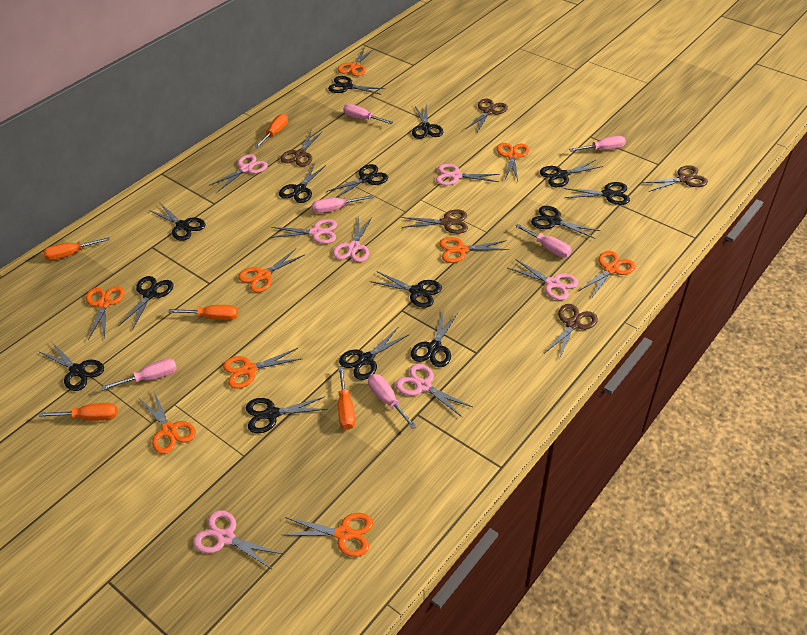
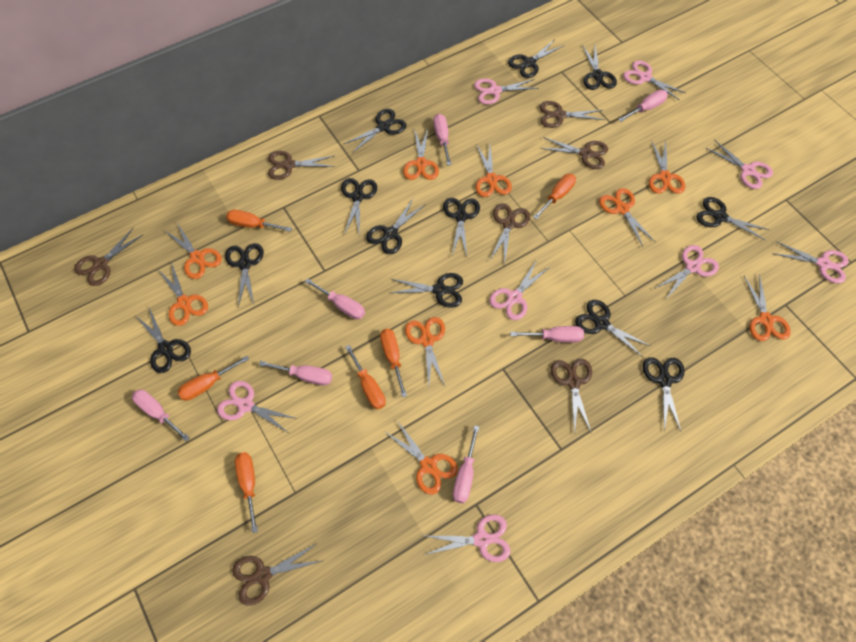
black scissors: [38,341,104,391] [118,276,173,330] [149,203,206,241] [246,397,328,433] [279,163,326,203] [327,164,388,198] [328,76,385,95] [339,327,410,380] [370,271,442,308] [411,309,458,367] [412,103,443,139] [531,206,600,239] [540,160,603,187] [563,182,630,205] = 14 -> [136,308,191,373] [225,243,264,307] [341,178,377,235] [344,109,407,153] [366,198,424,254] [390,273,463,308] [443,198,480,256] [508,39,563,78] [575,300,651,357] [582,45,617,90] [643,358,685,431] [696,197,770,241] = 12
brown scissors: [281,129,323,167] [402,209,468,234] [466,99,508,132] [544,304,598,360] [642,165,708,192] = 5 -> [74,227,143,286] [232,543,322,606] [268,151,335,180] [490,203,530,265] [540,101,605,128] [540,137,608,169] [551,359,592,434] = 7
orange screwdriver: [39,403,118,421] [43,237,110,260] [168,305,238,320] [255,114,288,148] [338,367,355,430] = 5 -> [178,356,249,401] [226,210,292,232] [235,452,258,533] [345,345,386,410] [380,329,407,397] [533,174,576,220] = 6
pink scissors: [193,510,283,570] [209,154,268,191] [270,219,337,244] [333,217,372,262] [396,364,472,417] [436,164,500,186] [508,259,578,300] = 7 -> [217,381,298,433] [424,514,511,562] [474,79,539,105] [489,260,548,320] [623,60,686,101] [654,245,719,299] [706,140,773,189] [773,241,849,283] = 8
pink screwdriver: [101,358,177,390] [312,195,373,213] [343,104,393,124] [368,374,417,429] [515,224,572,257] [569,136,626,152] = 6 -> [132,389,190,441] [259,361,332,386] [305,278,365,319] [433,114,452,165] [453,425,479,503] [510,326,584,343] [618,90,668,122] = 7

